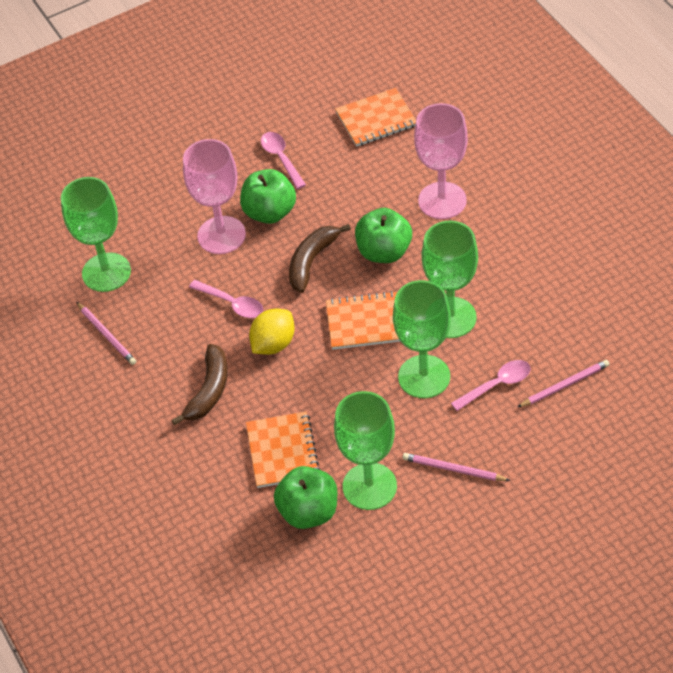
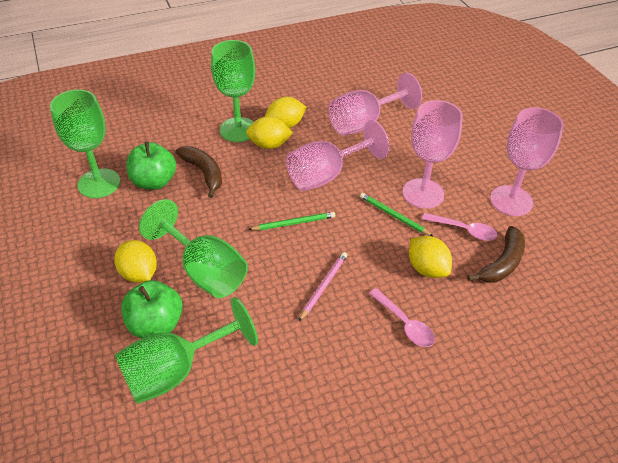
green apple: [240,169,296,224] [274,466,337,529] [355,208,412,263] = 3 -> [121,280,183,338] [126,142,176,190] = 2
green pencil: none = 0 -> [248,212,335,230] [360,193,434,237] = 2
orange notebook: [246,411,320,488] [326,291,401,350] [335,88,416,147] = 3 -> none = 0
pink goblet: [183,139,246,254] [414,103,468,219] = 2 -> [286,120,390,191] [328,73,422,136] [402,100,463,209] [490,107,564,216] = 4
pink pencil: [76,302,136,365] [403,453,510,481] [518,360,610,407] = 3 -> [299,252,347,321] = 1
pink spoon: [189,280,263,318] [261,132,306,189] [451,360,531,411] = 3 -> [369,288,435,347] [422,213,498,241] = 2
yellow lemon: [249,309,295,355] = 1 -> [114,240,157,283] [246,116,293,149] [265,97,306,128] [409,236,452,278] = 4

